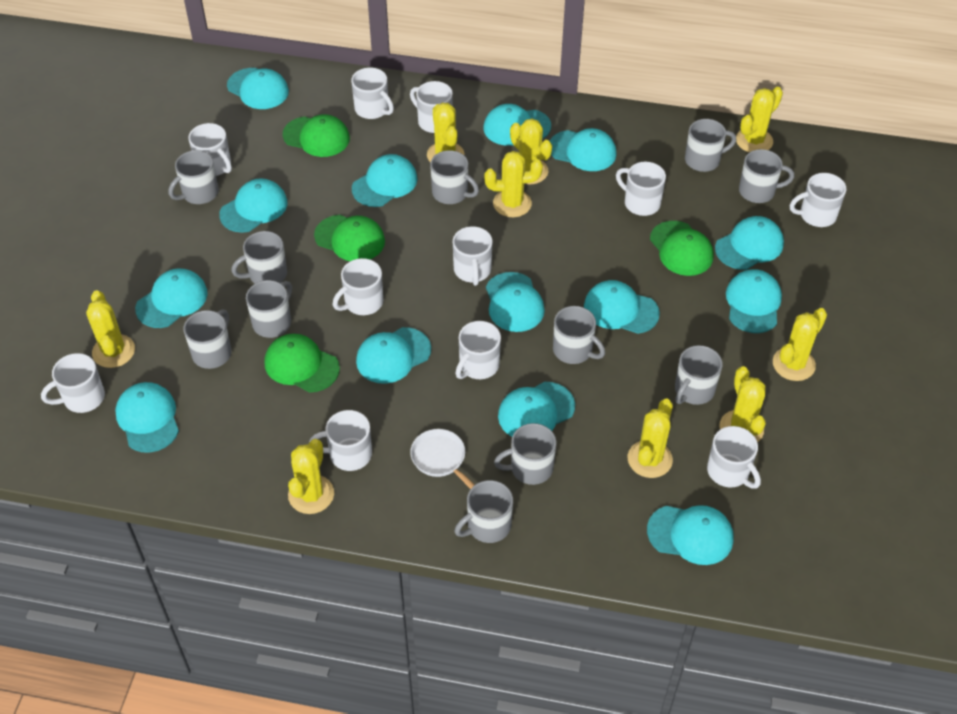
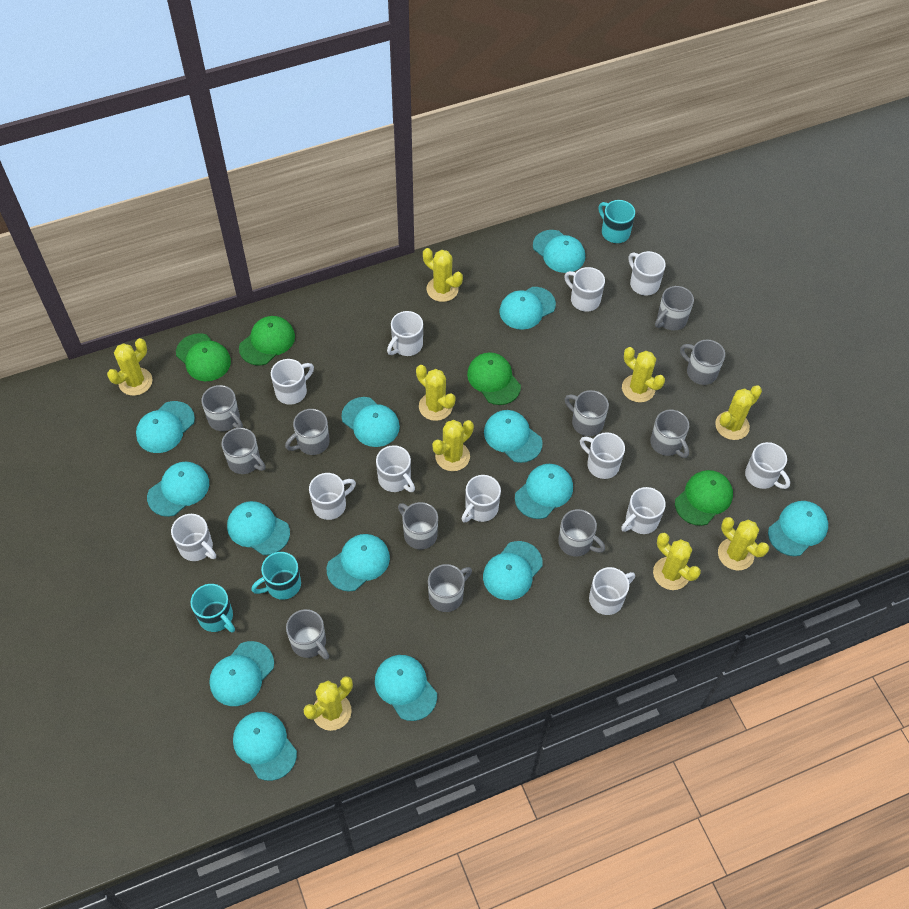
turquoise mug: none = 0 -> [190,584,235,632] [251,552,301,600] [598,200,635,243] = 3
white mug: [41,353,105,413] [188,123,232,176] [309,410,372,471] [333,258,383,315] [351,67,394,119] [410,81,453,133] [453,226,492,286] [455,321,501,379] [616,162,666,216] [707,426,761,489] [790,173,846,227] = 11 -> [171,514,216,561] [271,359,314,405] [309,473,356,520] [376,445,415,492] [387,311,423,356] [461,475,501,522] [564,267,605,312] [580,432,625,479] [589,567,635,615] [621,487,666,534] [629,251,666,296] [745,442,790,489] = 12
white pan: [410,429,475,489] = 1 -> none = 0

